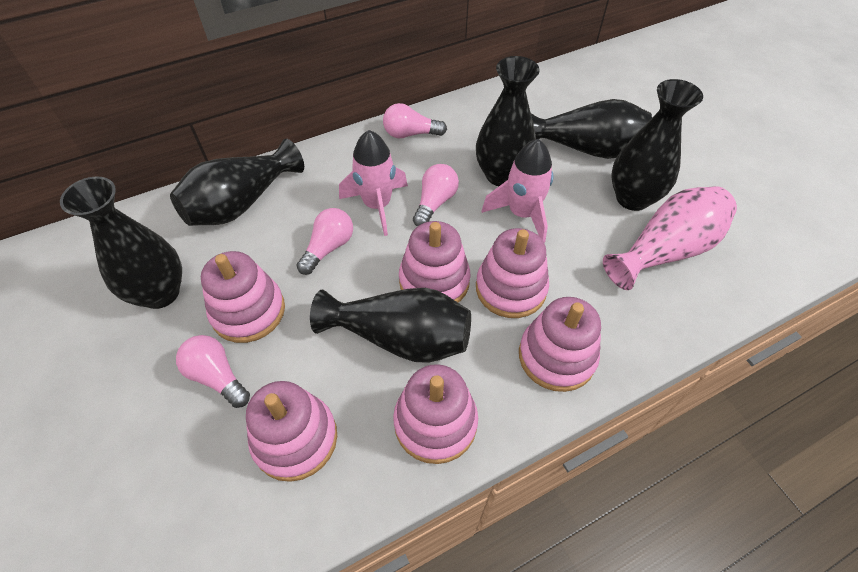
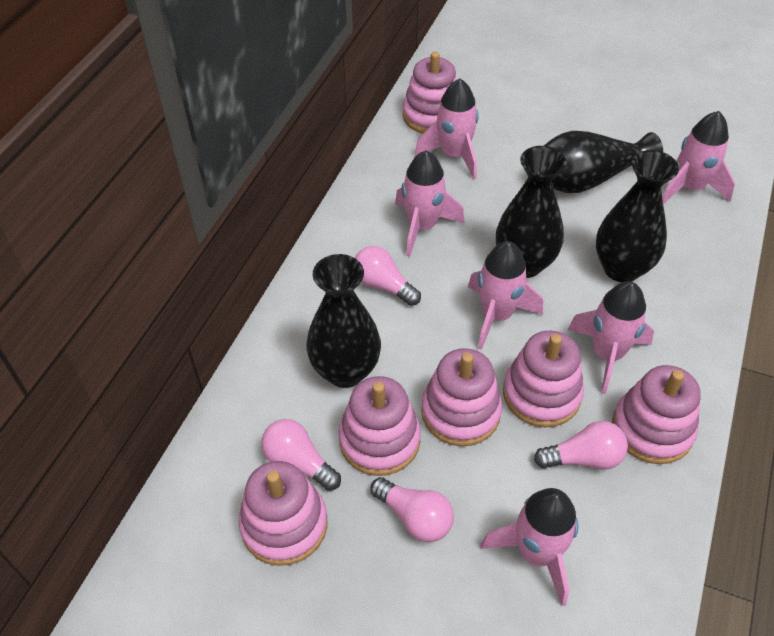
black vase: [60,176,182,309] [170,139,304,226] [310,288,471,363] [476,56,540,186] [531,99,652,159] [611,79,703,211] = 6 -> [306,254,381,388] [496,146,567,278] [544,131,663,193] [596,150,679,282] = 4
pink rocket: [339,130,408,236] [482,139,553,243] = 2 -> [395,150,465,256] [415,78,478,180] [468,241,543,350] [480,488,578,606] [567,281,654,394] [662,111,735,204] = 6
pink vase: [603,186,737,290] = 1 -> none = 0

